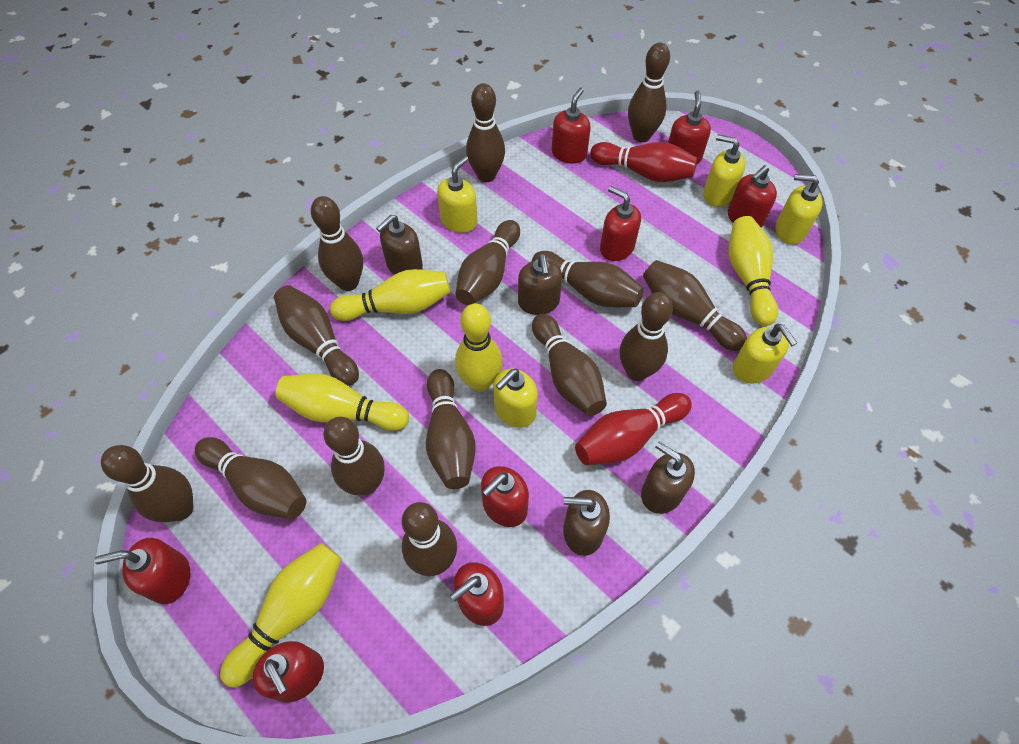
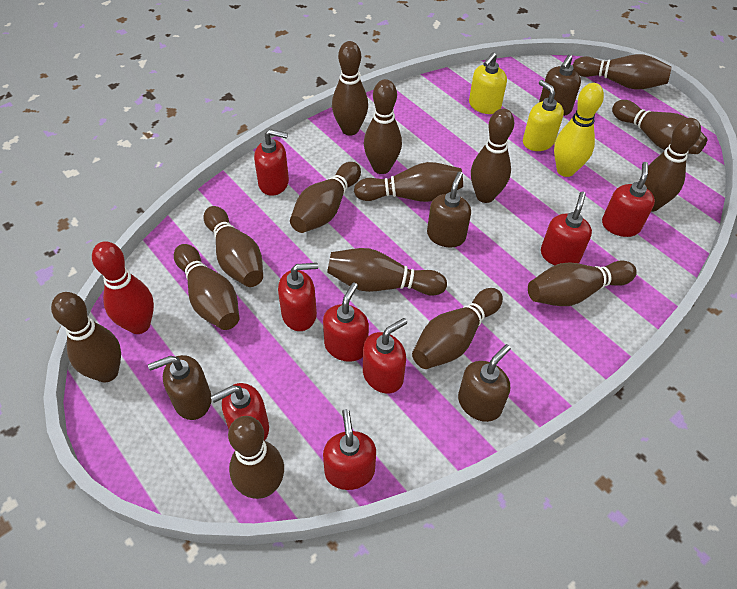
brown bowling pin: [101,445,193,522] [195,437,306,519] [274,285,359,386] [311,196,363,291] [323,417,385,496] [402,502,457,576] [426,369,476,489] [455,220,520,306] [466,83,505,182] [532,251,644,307] [532,314,607,416] [620,292,673,381] [628,43,670,142] [643,260,747,351] = 14 -> [51,292,121,383] [174,244,239,330] [204,206,263,287] [228,416,284,499] [290,162,361,233] [327,248,447,296] [332,41,368,135] [354,162,463,202] [364,79,402,174] [412,288,503,369] [471,109,514,203] [528,260,637,306] [572,54,672,90] [612,100,708,154] [644,118,701,212] = 15
red bowling pin: [575,393,692,465] [590,142,697,182] = 2 -> [92,241,154,334] = 1
yellow bowling pin: [220,543,342,688] [275,374,409,431] [330,269,450,321] [455,304,503,392] [728,216,778,326] = 5 -> [554,83,604,177] = 1
yellow soap dispenser: [437,156,477,233] [493,369,538,428] [703,134,746,207] [733,324,797,383] [776,174,823,244] = 5 -> [469,53,507,114] [523,80,564,151] = 2

